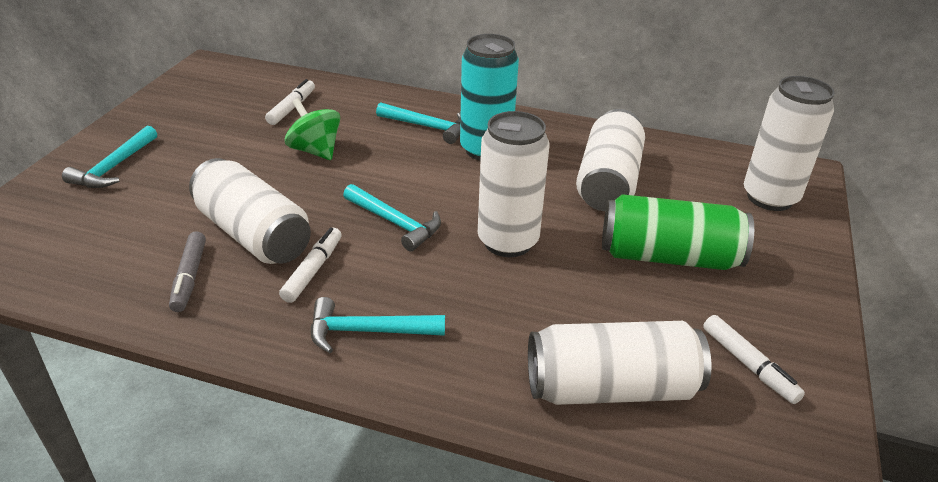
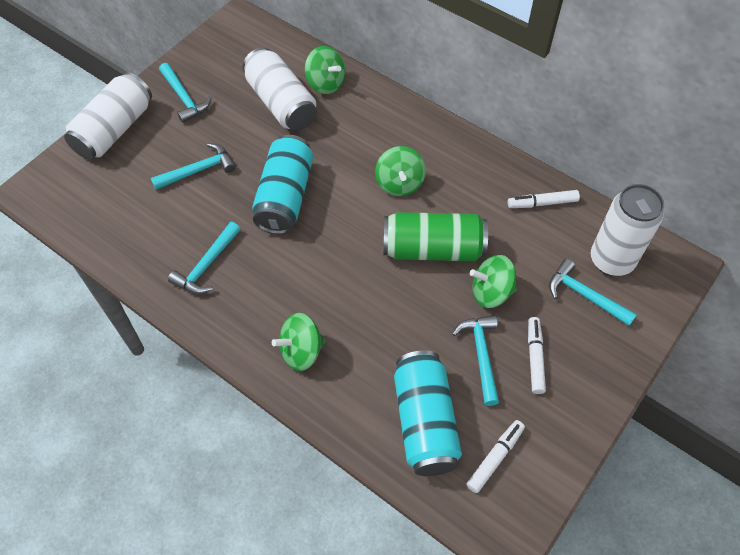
green spinning top: [285,98,340,160] = 1 -> [272,313,325,371] [305,46,345,94] [375,146,426,196] [470,255,517,308] = 4
grey marker: [169,231,206,312] = 1 -> none = 0
turquoise can: [460,34,519,161] = 1 -> [252,135,313,234] [394,350,462,476] = 2
turquoise hammer: [62,126,157,188] [311,297,445,353] [343,184,441,251] [376,102,461,144] = 4 -> [151,143,236,190] [159,63,212,123] [168,222,240,294] [452,315,499,406] [549,259,637,326] = 5
white can: [189,158,311,264] [478,111,550,257] [528,321,712,405] [576,109,645,211] [744,76,835,211] = 5 -> [64,72,152,160] [243,47,317,131] [591,184,664,276] = 3

